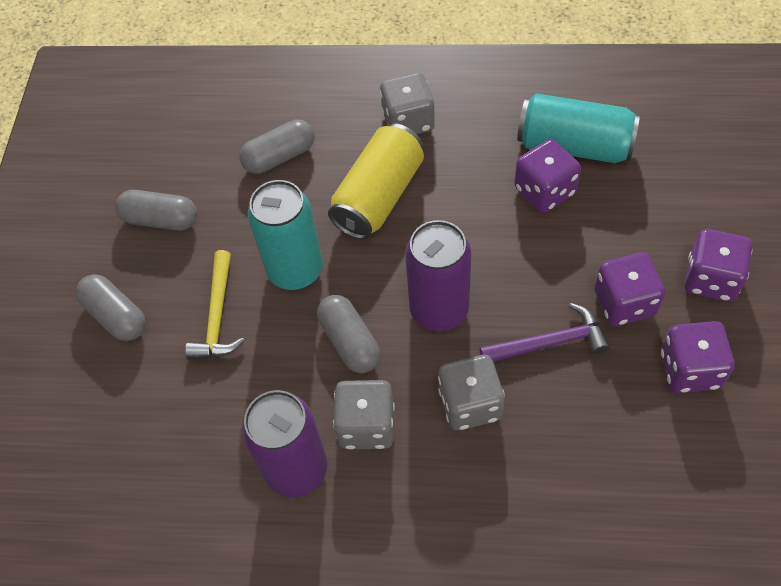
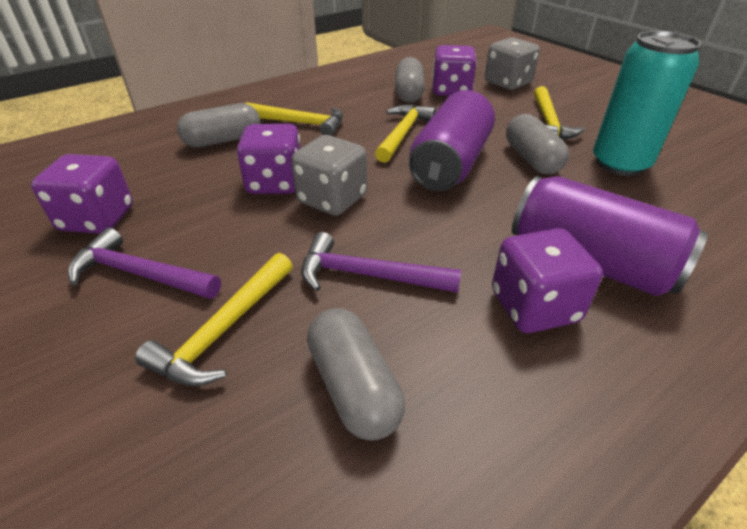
grey dice: [333,380,395,449] [380,72,435,134] [438,355,505,431] = 3 -> [291,135,367,216] [485,37,540,90] = 2
purple hammer: [479,303,610,362] = 1 -> [68,228,221,299] [301,232,461,293] = 2
turquoise can: [248,180,323,290] [517,93,640,163] = 2 -> [593,31,701,176] = 1
yellow can: [328,124,424,239] = 1 -> none = 0
yellow hammer: [185,250,245,360] = 1 -> [135,253,293,386] [245,102,343,136] [375,105,436,163] [534,86,585,140] = 4

